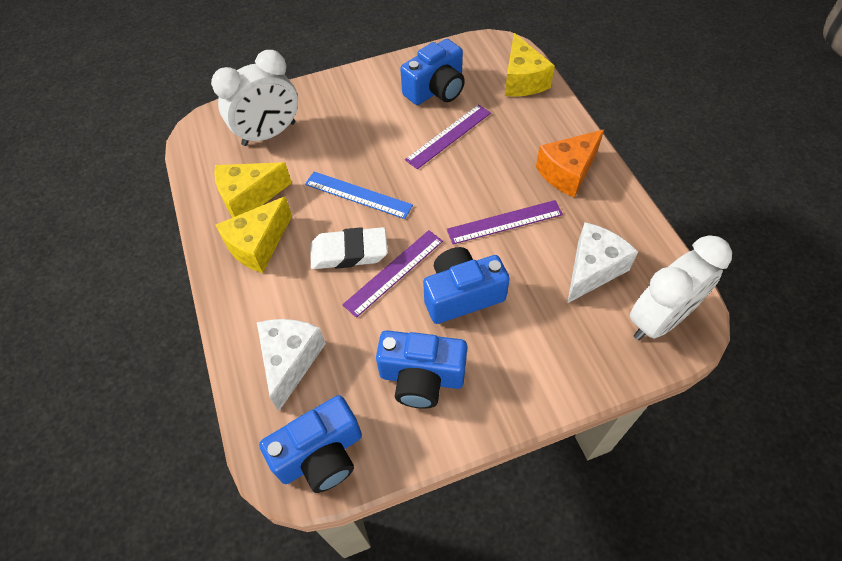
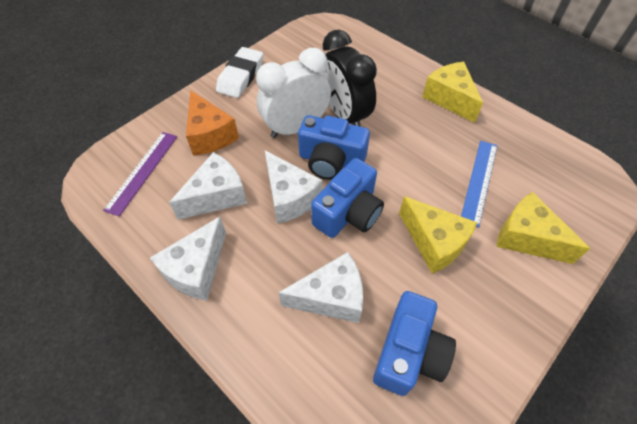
black clock: none = 0 -> [323,30,377,127] = 1
blue camera: [259,395,362,493] [376,330,467,409] [400,39,465,105] [423,247,510,324] = 4 -> [298,115,370,180] [311,158,384,238] [373,291,456,396] = 3
purple ruler: [342,230,443,318] [405,104,491,169] [447,200,563,244] = 3 -> [103,132,177,216] = 1
white cheese: [257,319,326,411] [568,222,638,303] = 2 -> [150,217,226,301] [169,152,247,220] [265,151,323,224] [278,252,363,323] = 4
white clock: [211,50,298,146] [630,236,732,340] = 2 -> [256,48,331,138] = 1

